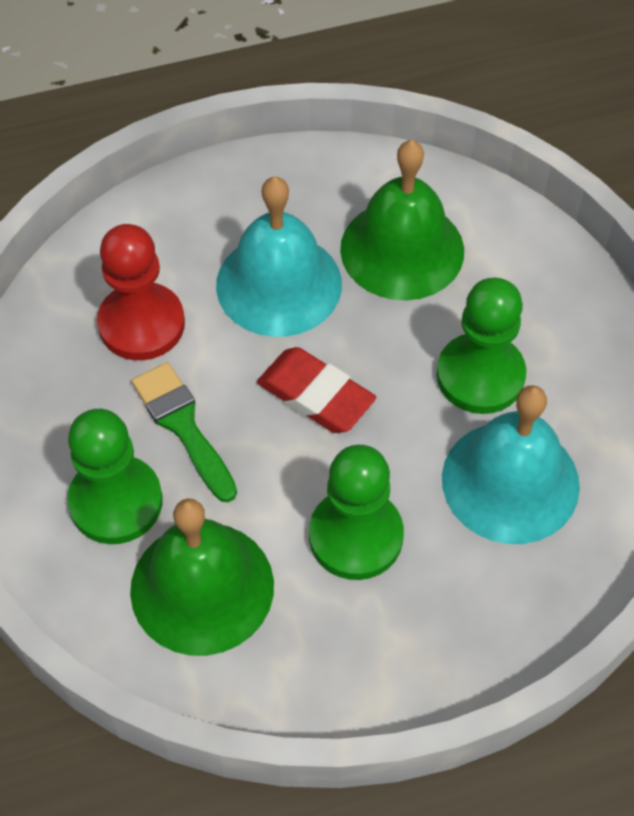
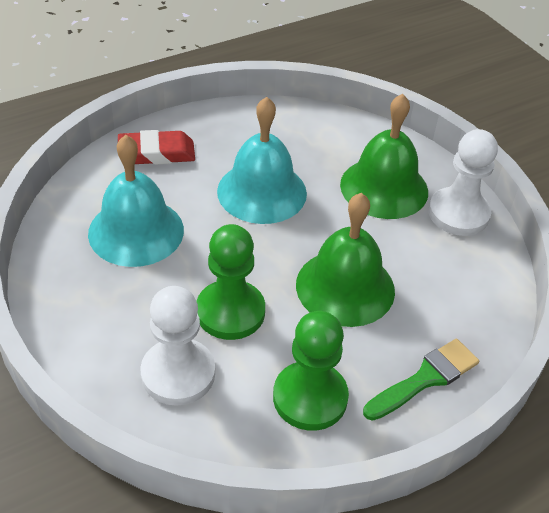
green pawn: [67,409,163,544] [309,445,404,580] [437,278,526,414] = 3 -> [196,224,265,340] [273,311,349,431] = 2
red pawn: [97,224,185,360] = 1 -> none = 0
white pawn: none = 0 -> [140,286,215,406] [428,129,498,236] = 2

